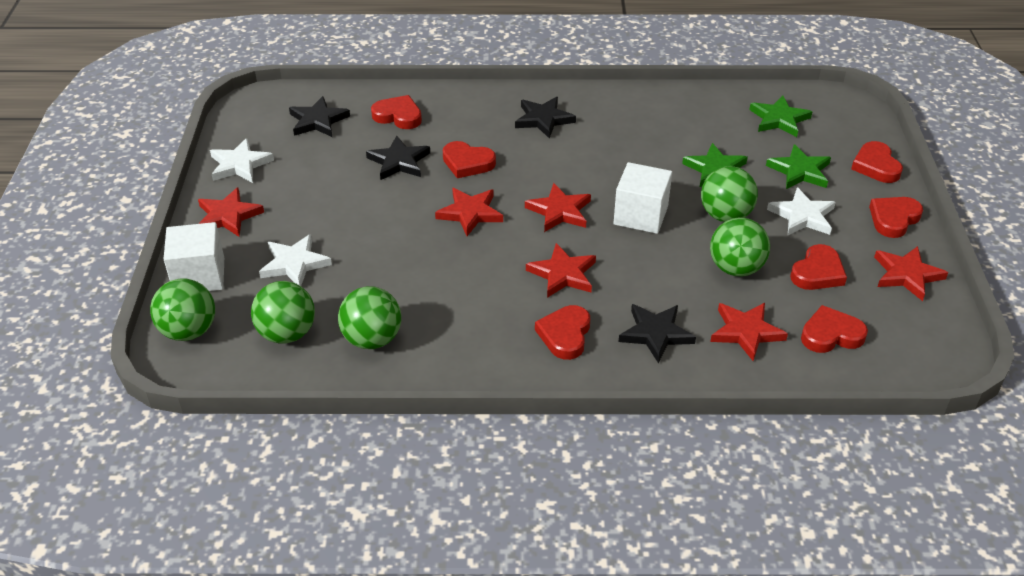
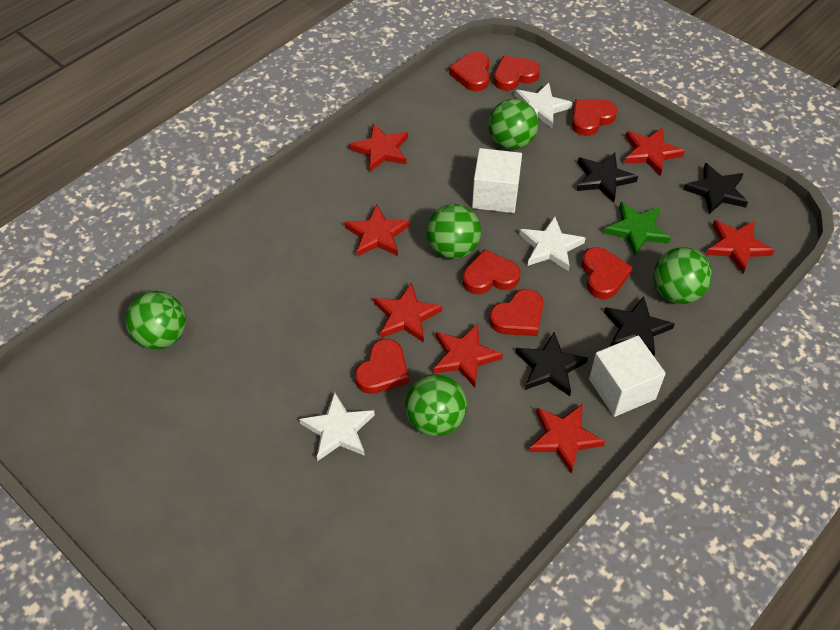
green star: [682,143,748,187] [749,96,812,137] [766,144,831,189] = 3 -> [604,202,671,256] = 1
red star: [198,188,264,237] [435,188,503,236] [525,183,591,232] [526,243,596,298] [710,303,788,361] [874,246,948,301] = 6 -> [344,205,410,257] [349,124,408,172] [374,282,442,343] [433,324,503,388] [529,404,605,473] [624,127,685,176] [706,220,775,273] = 7

